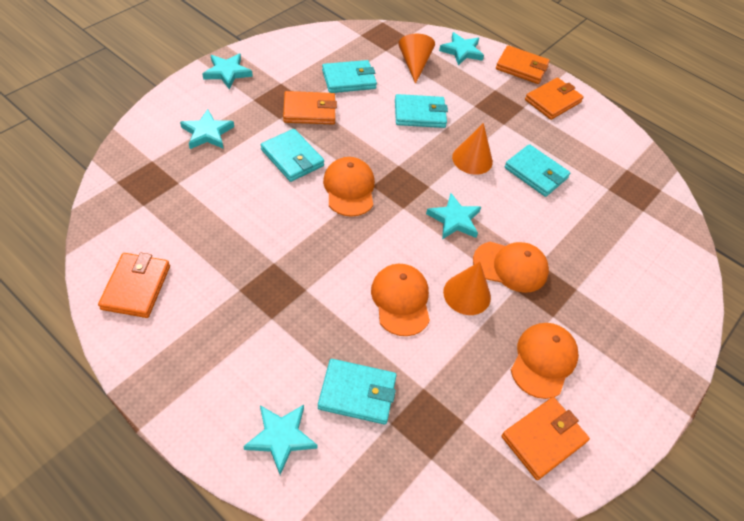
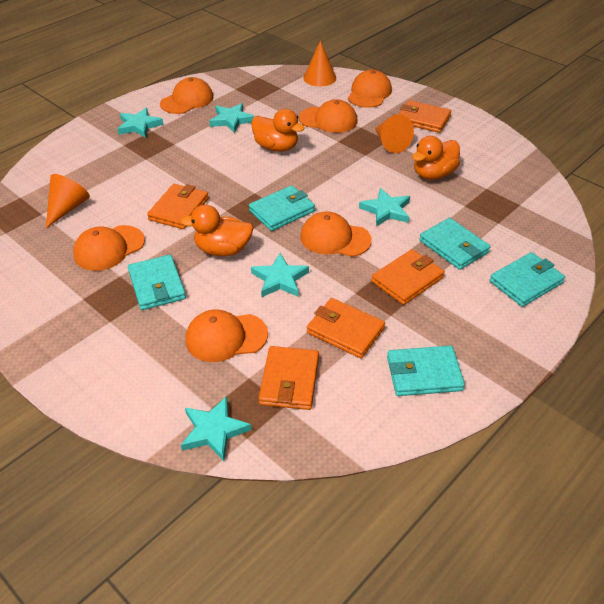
orange cap: [323,157,375,217] [371,264,430,336] [473,242,549,293] [511,323,579,399] = 4 -> [73,225,145,271] [160,77,214,114] [185,309,268,362] [299,99,358,133] [300,212,372,257] [348,70,392,108] = 6
orange duck: none = 0 -> [180,204,253,256] [251,109,304,152] [412,136,460,180] = 3

